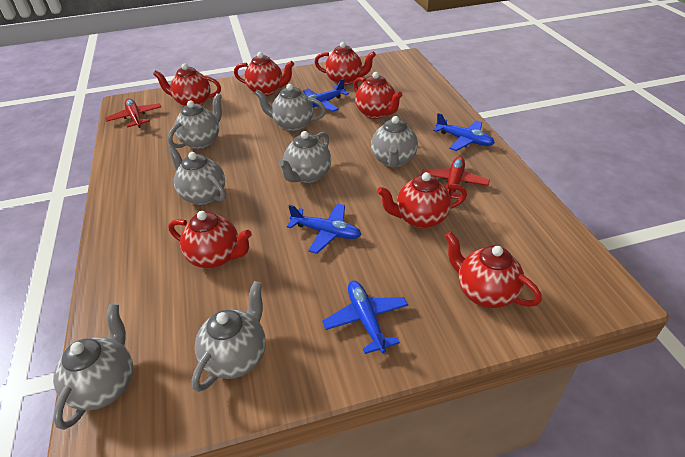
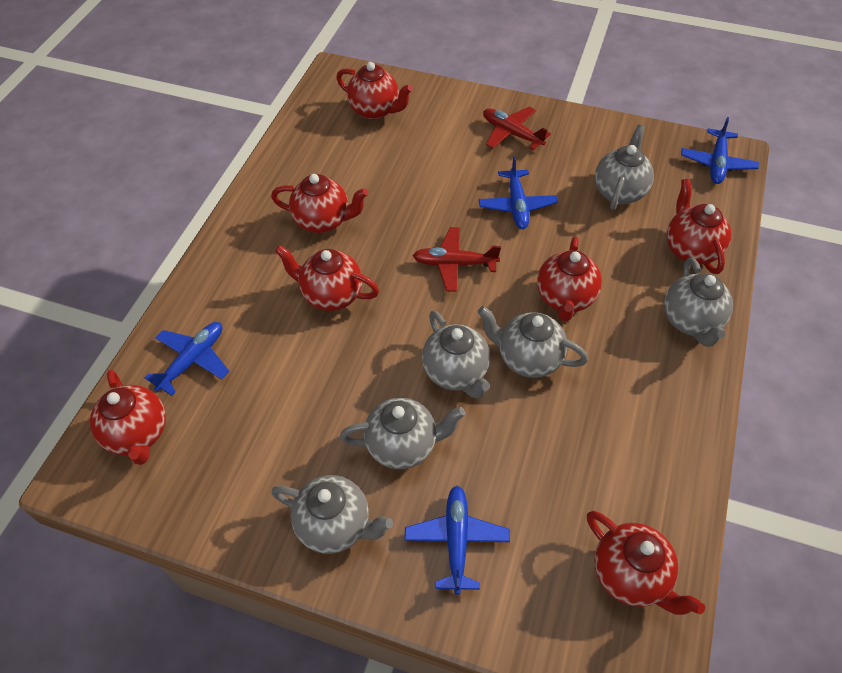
grey teapot: [53,304,133,430] [167,145,226,205] [168,93,222,149] [192,281,266,392] [254,84,326,131] [278,131,331,183] [371,116,418,168] = 7 -> [271,475,393,554] [340,398,465,469] [422,311,490,399] [478,306,588,378] [595,124,654,210] [664,258,733,347] = 6

